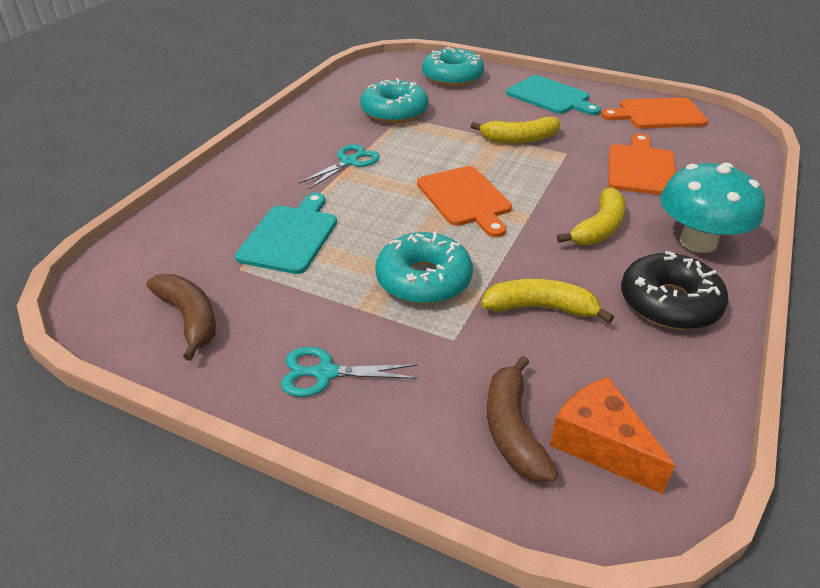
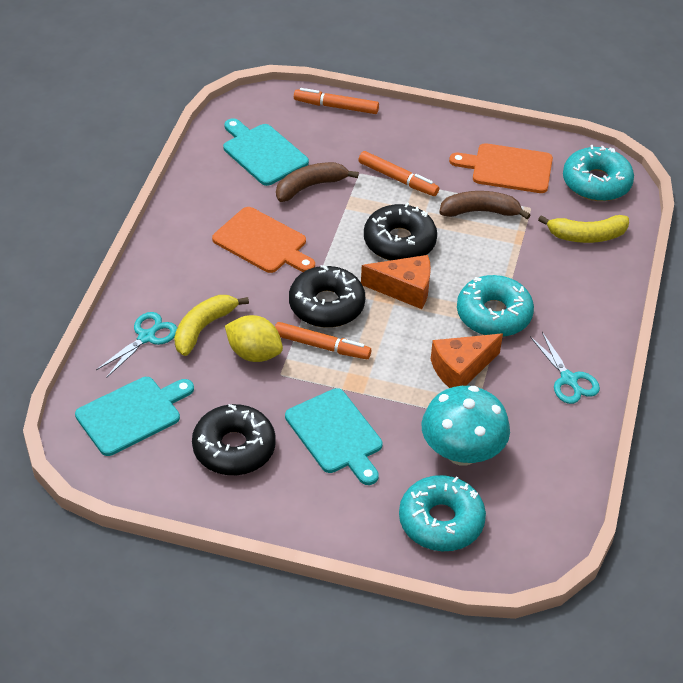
black donut: [621,251,728,330] = 1 -> [192,404,276,475] [289,265,365,328] [364,203,437,261] = 3
orange cheese: [550,377,675,494] = 1 -> [361,255,431,309] [431,333,503,388] = 2
orange cutting board: [417,166,512,237] [601,97,708,129] [608,134,676,195] = 3 -> [212,207,315,273] [449,143,553,193] = 2
orange marker: none = 0 -> [275,322,371,359] [294,88,379,114] [358,151,439,196] = 3
turquoise cutting board: [235,193,337,274] [506,75,601,115] = 2 -> [75,377,194,456] [223,118,309,186] [285,388,383,485] = 3
yellow banana: [471,117,560,144] [481,279,614,323] [557,187,626,245] = 3 -> [174,295,249,356] [538,215,629,243] = 2
yellow lemon: none = 0 -> [225,315,283,362] = 1

